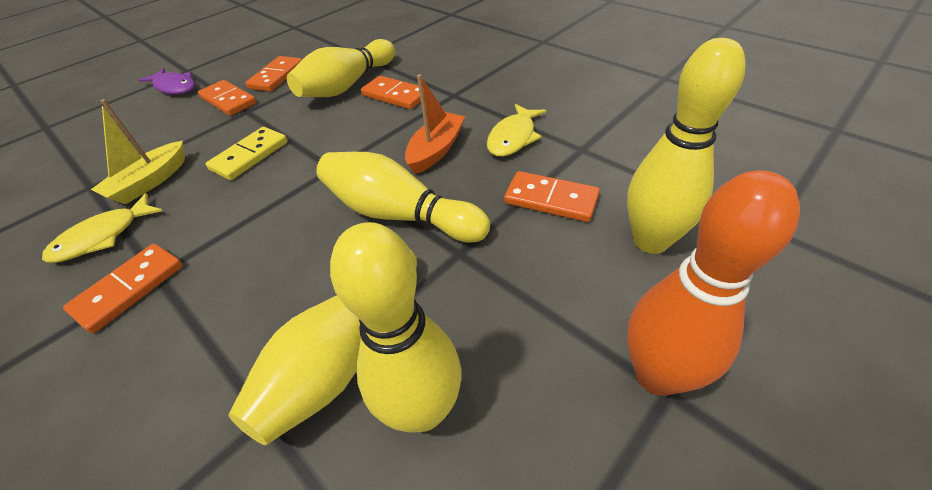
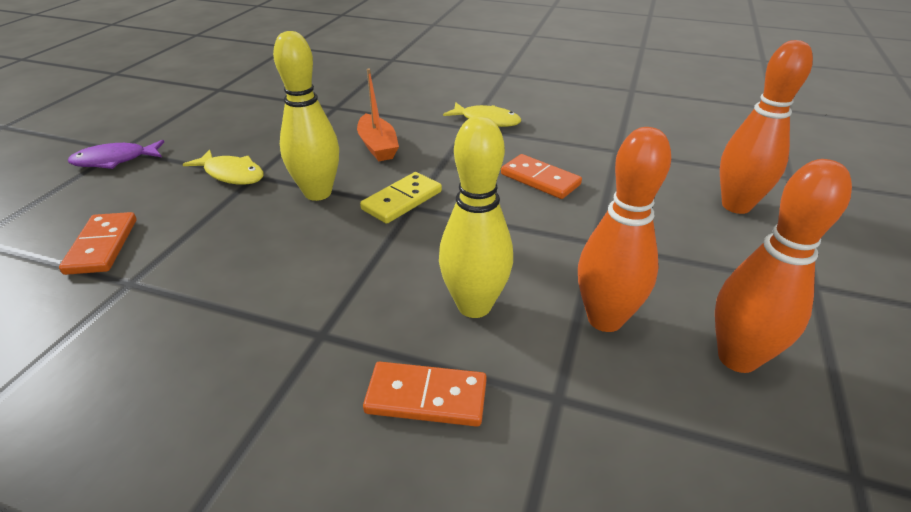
orange bowling pin: [627,170,800,396] = 1 -> [578,127,671,332] [715,159,852,373] [720,40,813,214] = 3
orange domino: [63,244,183,333] [198,80,257,116] [245,56,302,92] [361,76,421,109] [504,171,600,222] = 5 -> [59,212,137,275] [363,362,487,427] [501,154,582,199] = 3
yellow boat: [91,99,185,204] = 1 -> none = 0
yellow bowling pin: [228,249,417,445] [287,39,395,97] [316,152,490,243] [330,222,461,433] [627,38,746,254] = 5 -> [273,31,339,201] [439,116,513,318] = 2

